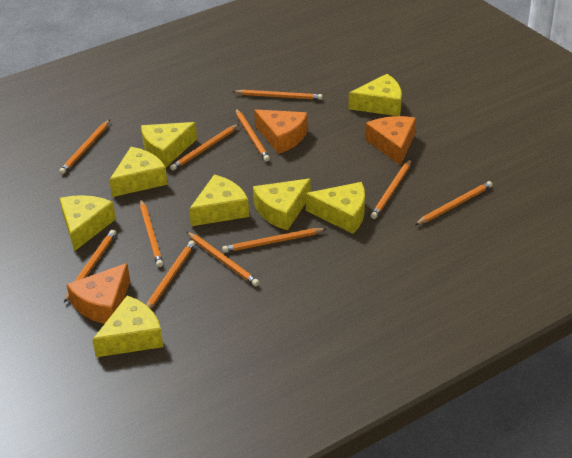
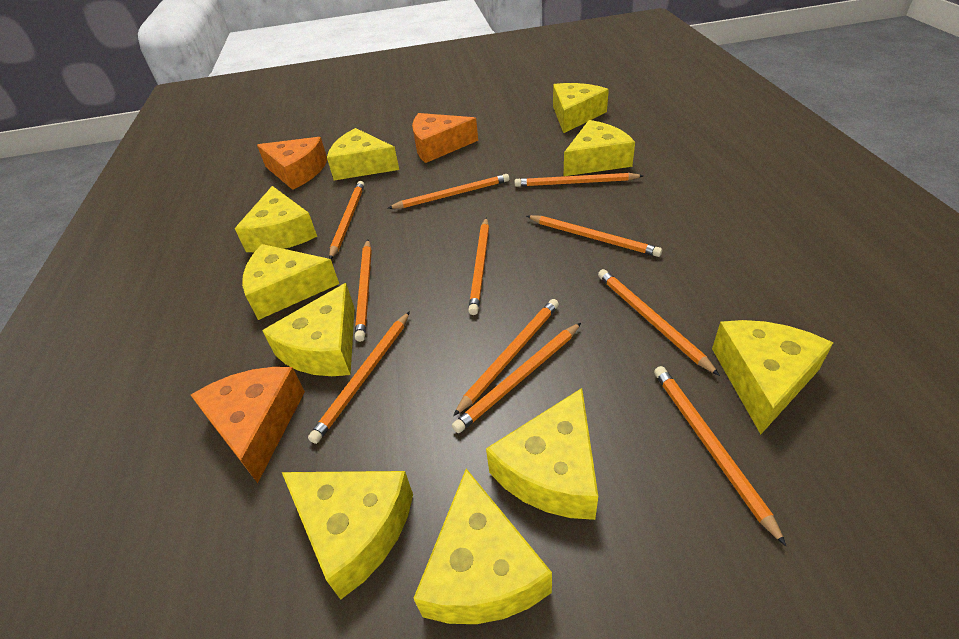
yellow cheese: [60,195,116,251] [92,296,163,357] [109,147,168,197] [141,122,197,167] [189,175,249,226] [253,179,311,230] [305,182,365,234] [349,74,402,116] = 8 -> [235,186,317,252] [242,244,339,320] [262,283,355,376] [282,471,413,600] [327,128,399,180] [413,469,552,624] [486,388,598,520] [553,83,609,133] [564,120,635,176] [712,320,833,434] = 10

